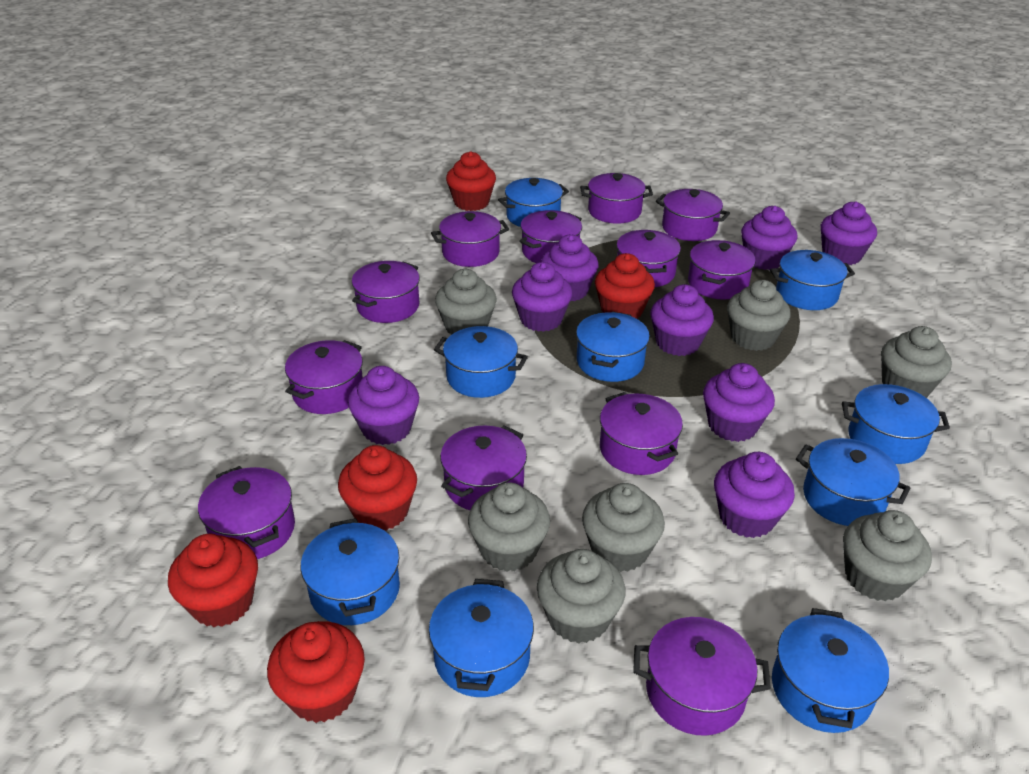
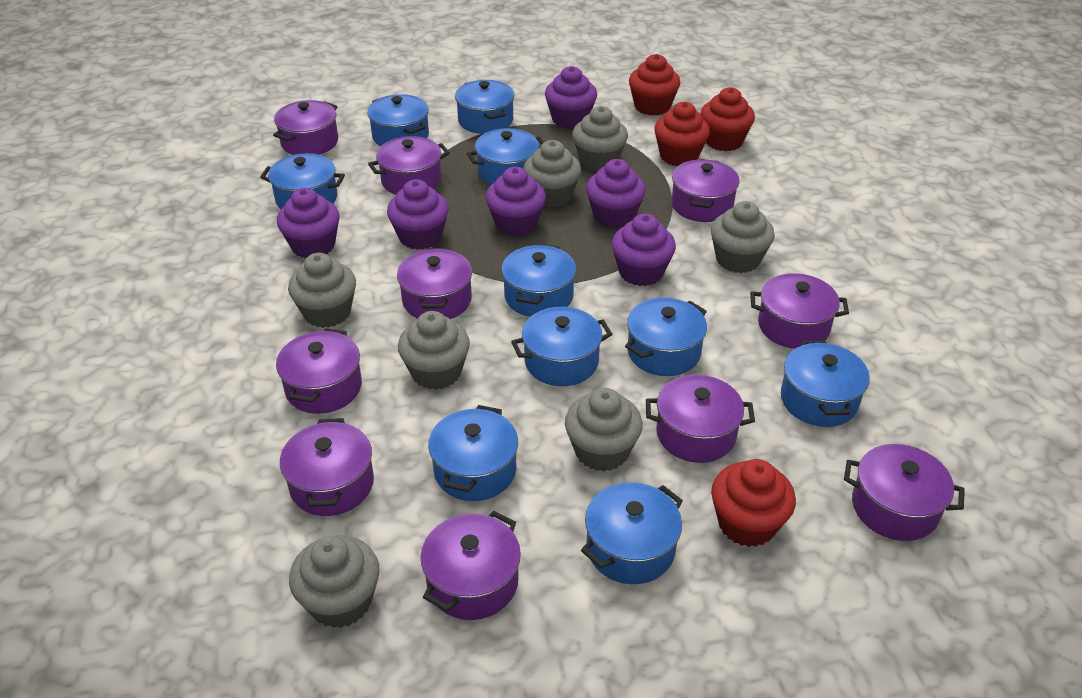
blue pot: [301,518,400,625] [429,579,534,697] [434,326,528,398] [498,178,569,227] [576,312,650,382] [770,250,855,310] [772,608,889,733] [796,438,911,526] [842,384,950,464] = 9 -> [260,153,345,209] [367,94,429,147] [428,405,518,501] [455,80,515,134] [467,128,544,185] [501,244,576,317] [511,307,612,386] [581,482,683,584] [625,298,707,376] [781,341,870,427] = 10
purple cupcake: [348,366,419,445] [512,262,573,332] [541,235,599,301] [650,284,714,356] [703,363,775,442] [714,452,795,538] [741,206,798,270] [821,201,877,265] = 8 -> [277,188,340,258] [387,179,449,250] [486,167,546,236] [545,66,597,129] [586,159,646,228] [612,213,676,286] = 6
purple pot: [198,466,295,559] [285,340,363,414] [352,261,420,323] [431,211,509,267] [440,426,527,510] [519,210,582,263] [580,173,653,224] [600,392,683,475] [616,230,681,287] [633,617,771,736] [656,189,730,241] [688,240,756,300] = 12 -> [273,100,338,155] [276,328,362,414] [280,418,374,516] [368,136,450,195] [397,248,472,319] [421,511,521,620] [646,375,755,463] [671,159,739,222] [750,273,849,349] [844,444,965,541] = 10
red cupcake: [168,534,258,627] [267,621,365,723] [338,445,417,531] [446,151,496,211] [595,253,655,319] = 5 -> [629,54,680,116] [654,102,710,166] [700,87,755,151] [711,459,796,547] = 4

